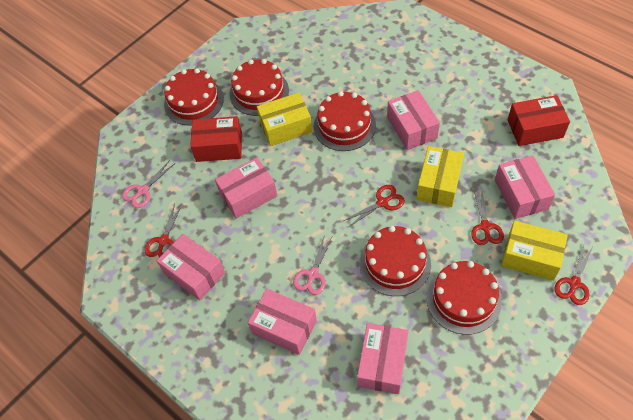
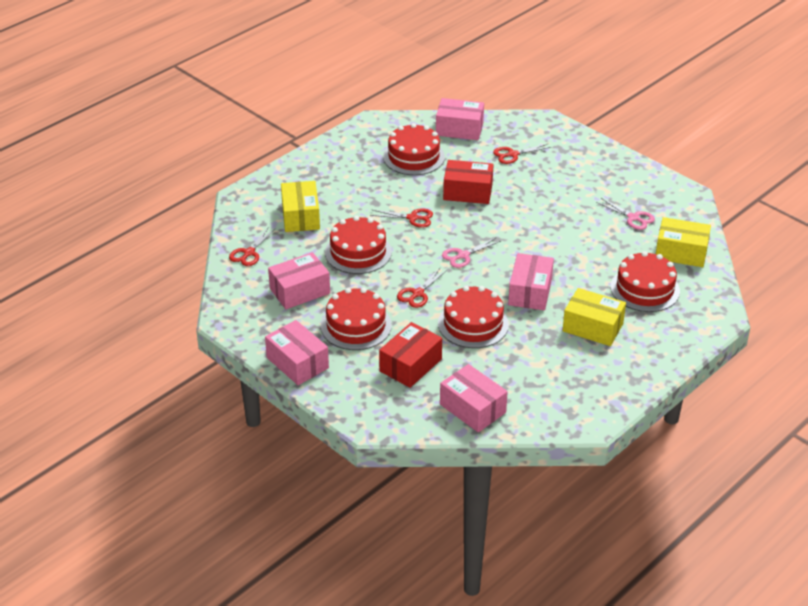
pink box: [157,234,225,300] [215,157,277,219] [248,289,317,355] [357,323,409,394] [387,90,440,150] [495,155,555,219] = 6 -> [265,320,329,385] [268,252,330,309] [436,98,484,140] [440,364,508,432] [508,253,554,310] = 5

